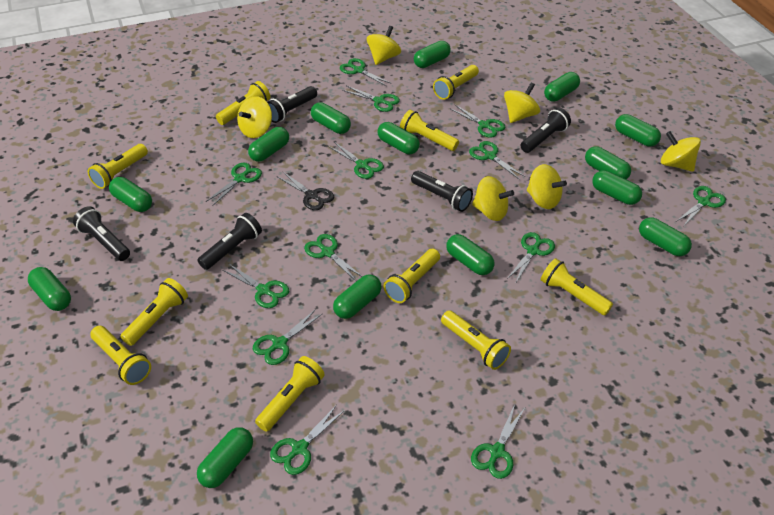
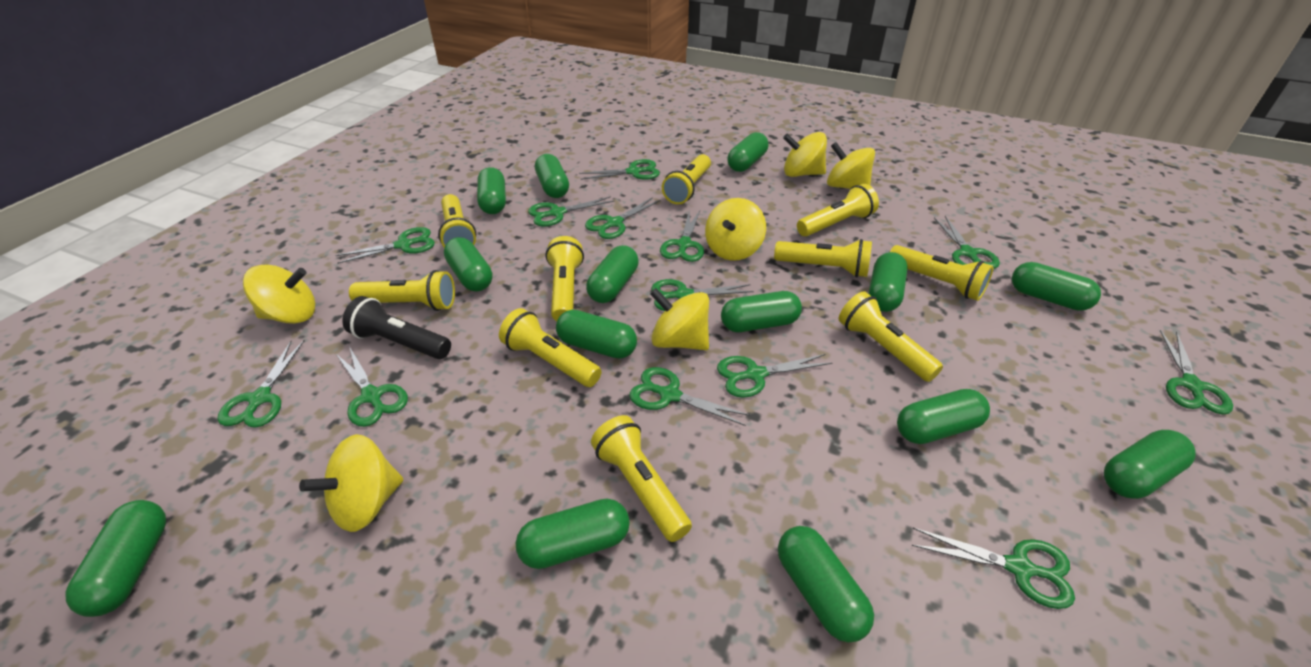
black flashlight: [73,206,130,261] [198,213,262,270] [267,86,317,123] [411,171,473,212] [521,108,571,153] = 5 -> [343,296,451,359] = 1
black scissors: [276,171,334,210] = 1 -> none = 0

